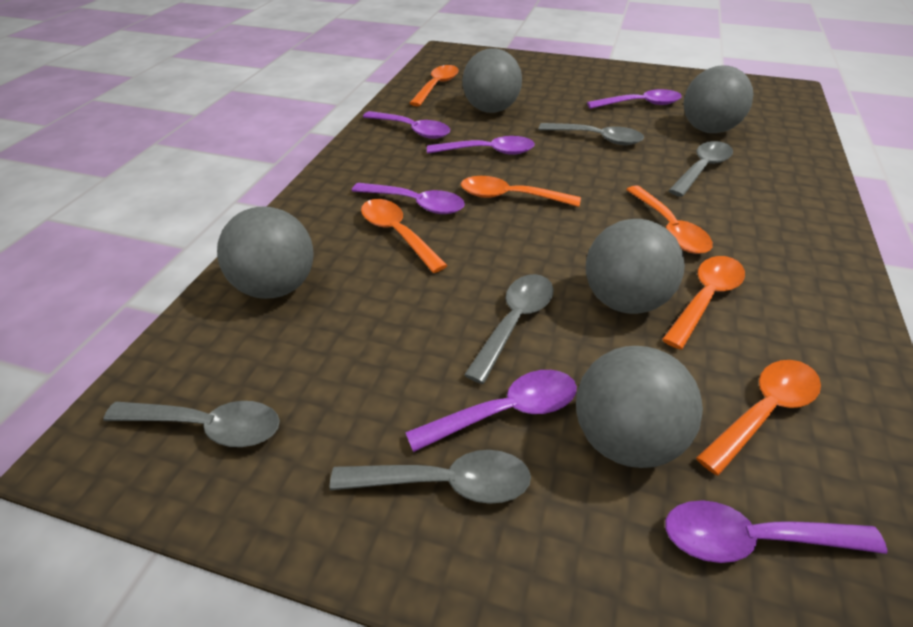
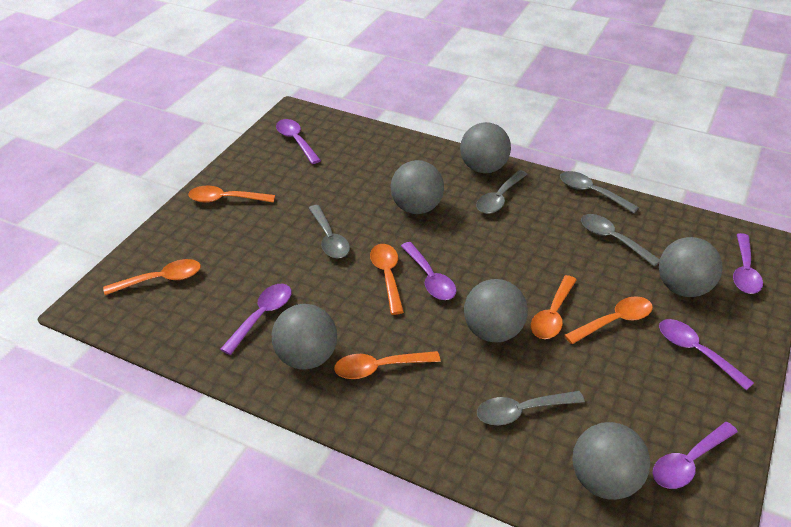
grey ball: [217,206,314,299] [462,48,522,113] [576,346,703,468] [586,219,685,314] [684,66,753,133] = 5 -> [271,304,337,369] [391,160,444,214] [460,122,511,173] [464,279,528,342] [572,422,650,500] [659,237,723,297] = 6

